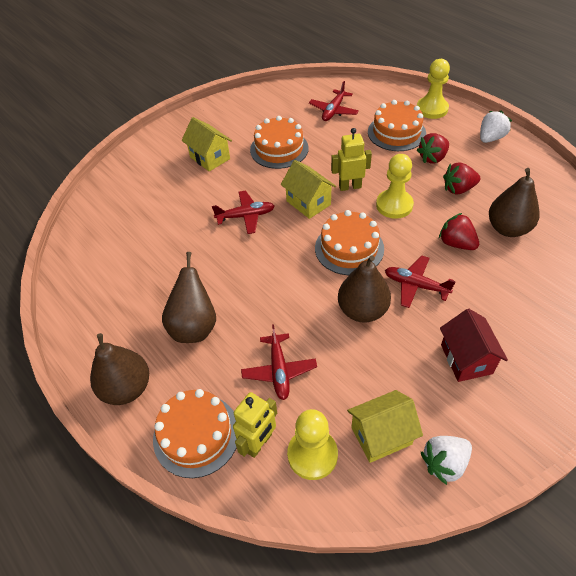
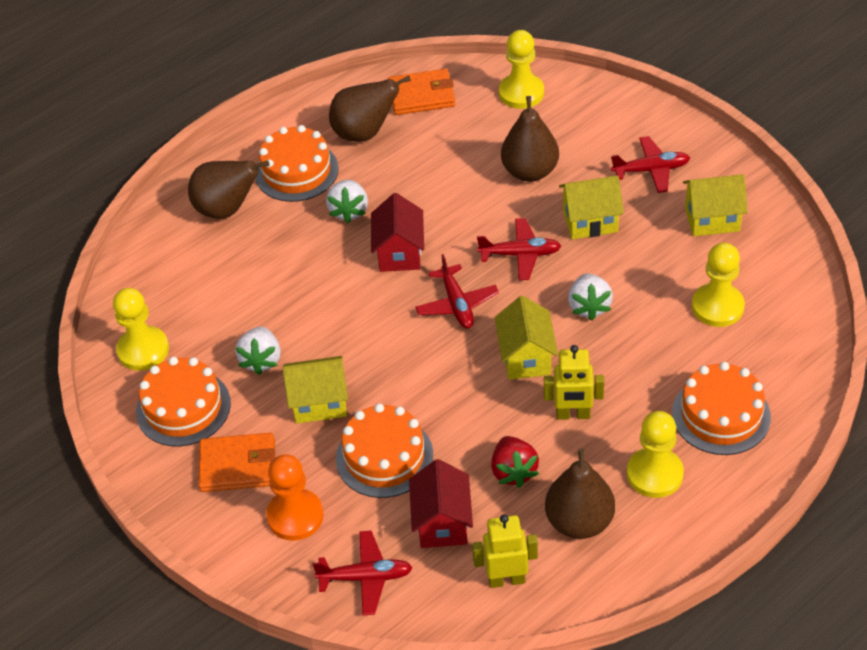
orange pawn: none = 0 -> [266,454,324,541] = 1
orange wallet: none = 0 -> [199,433,275,492] [388,69,455,115] = 2
red house: [440,309,508,382] = 1 -> [371,193,424,272] [409,459,473,548] = 2
red strawberry: [417,133,449,164] [439,213,479,250] [443,162,481,194] = 3 -> [491,436,539,488] = 1
white strawberry: [421,436,472,485] [480,111,512,143] = 2 -> [235,326,281,375] [326,180,368,224] [568,273,613,321] = 3
yellow house: [181,117,232,172] [281,160,336,219] [347,390,423,463] = 3 -> [282,356,348,424] [495,296,558,380] [559,175,624,239] [683,174,748,236] = 4
yellow pawn: [287,409,338,480] [376,154,414,219] [417,59,450,119] = 3 -> [113,288,169,371] [499,30,544,109] [627,411,684,498] [692,243,745,327] = 4

